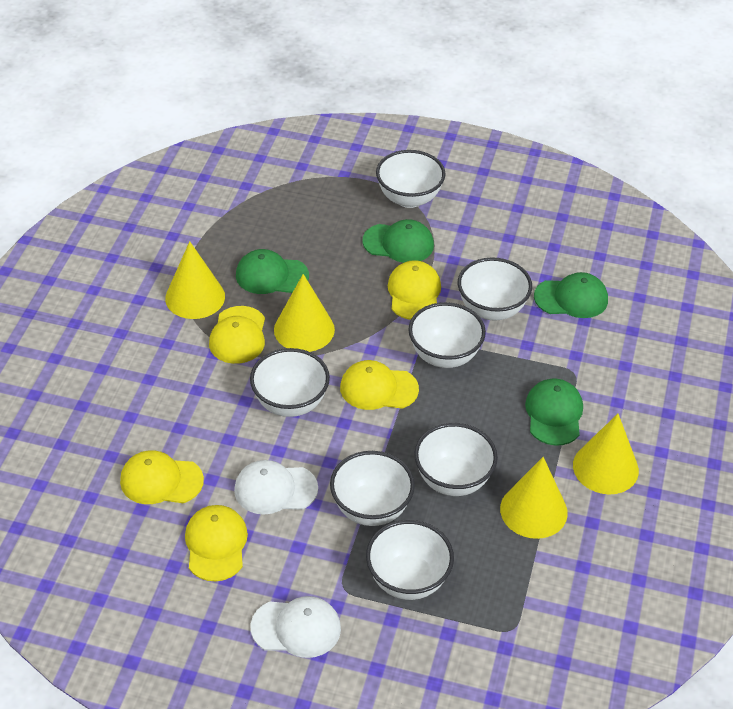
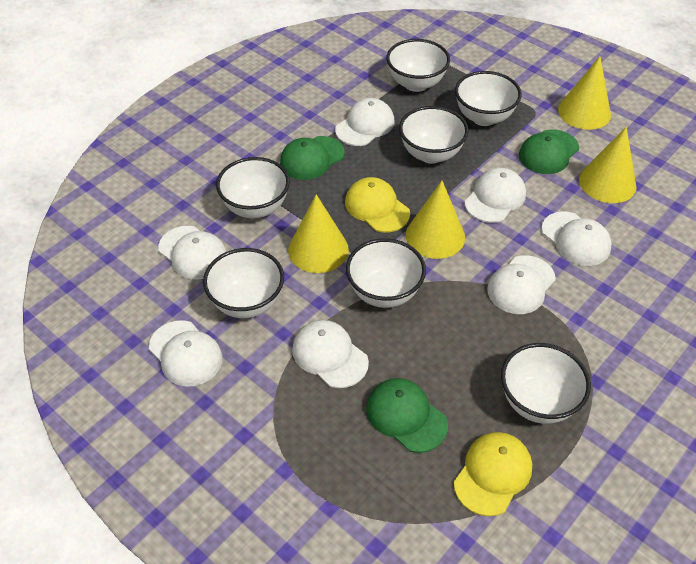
green cap: [236,249,309,294] [362,219,434,263] [525,379,583,445] [534,272,608,318] = 4 -> [280,136,344,180] [366,378,448,453] [519,129,579,174] = 3
white cap: [234,460,318,514] [250,596,341,658] = 2 -> [149,320,223,387] [158,226,226,280] [292,320,369,388] [335,98,395,146] [465,168,526,223] [487,255,556,314] [541,211,612,266] = 7
yellow cap: [120,450,204,504] [185,505,248,581] [209,306,265,364] [340,360,419,410] [388,260,441,320] = 5 -> [345,177,410,232] [454,432,532,516] = 2

